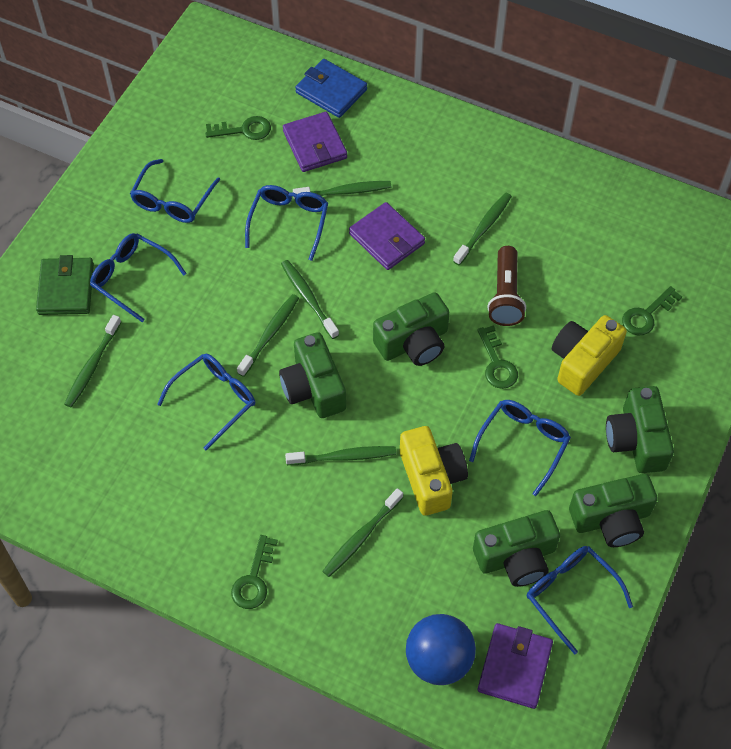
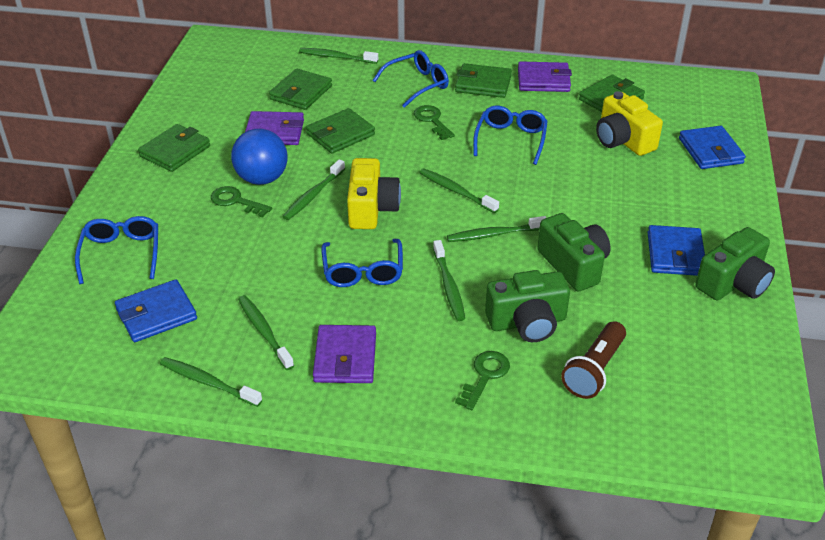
blue glasses: [90,233,187,322] [130,159,220,223] [157,354,255,451] [245,185,328,261] [469,400,571,496] [527,546,633,654] = 6 -> [75,216,158,284] [321,239,403,287] [373,50,449,108] [473,106,548,165] = 4
blue wallet: [295,59,367,118] = 1 -> [115,279,197,342] [647,225,705,276] [679,126,746,169] = 3
green camera: [279,332,346,418] [373,292,450,366] [473,510,560,587] [569,474,658,547] [606,386,674,473] = 5 -> [485,270,570,342] [537,213,611,291] [695,227,775,300] = 3
green key: [205,116,271,140] [231,535,278,609] [477,325,518,389] [622,286,682,336] = 4 -> [211,186,272,218] [414,105,455,140] [455,351,510,410] = 3
green wallet: [36,255,94,315] = 1 -> [138,124,210,172] [269,69,332,110] [306,108,375,153] [455,63,512,98] [579,75,645,112] = 5

